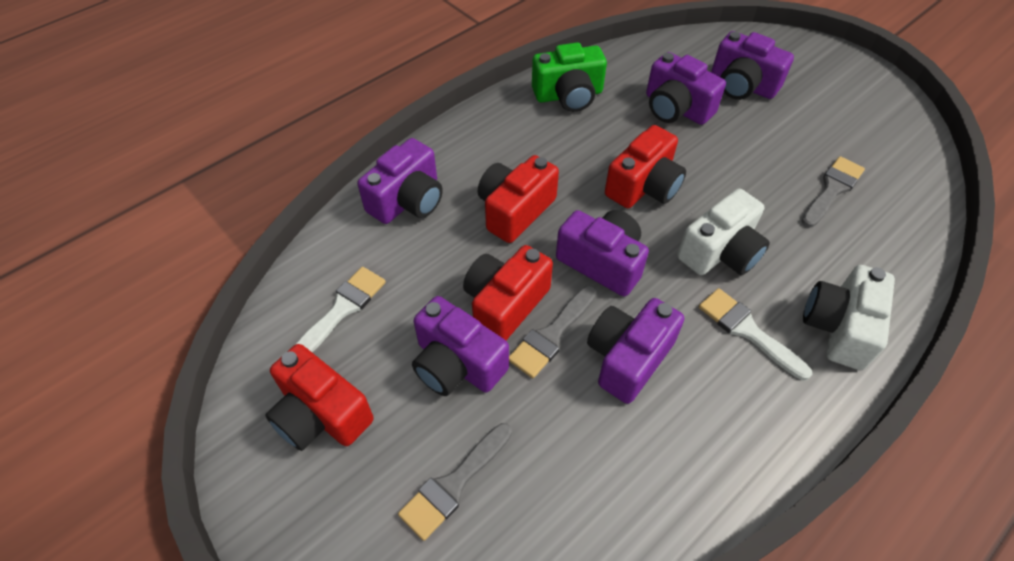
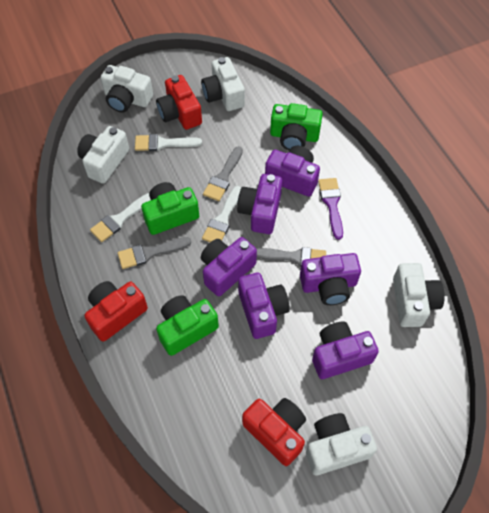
green camera: [532,43,607,112] = 1 -> [141,182,199,235] [156,295,219,356] [270,103,323,150] = 3
purple brush: none = 0 -> [318,178,343,240] = 1
red camera: [265,344,374,451] [463,245,553,340] [478,155,559,243] [605,125,686,208] = 4 -> [84,281,148,342] [156,75,202,130] [242,398,306,466] = 3
white brush: [295,267,386,352] [699,288,812,380] = 2 -> [90,193,151,242] [135,134,202,151] [202,186,241,242] = 3
white camera: [677,189,770,275] [803,265,895,370] = 2 -> [77,126,129,184] [101,65,153,113] [201,57,245,111] [306,413,377,475] [393,263,445,327] = 5

